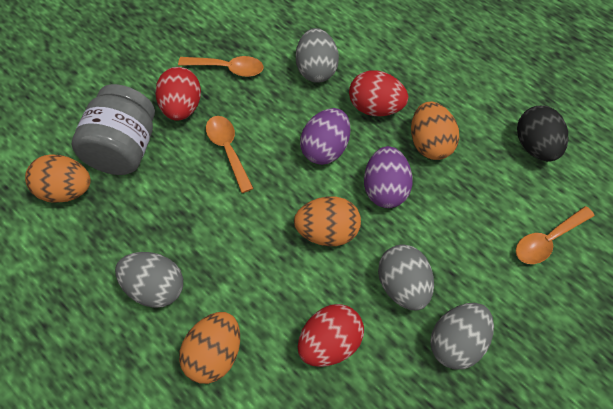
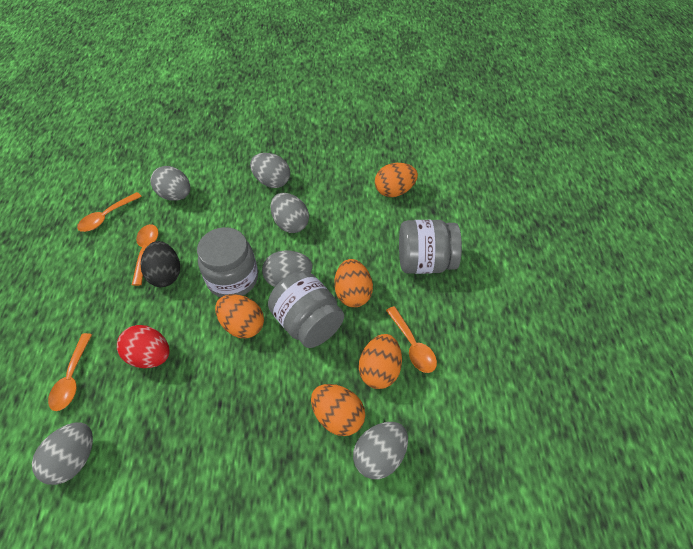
grey egg: [115,252,183,308] [296,28,339,83] [378,244,434,310] [430,303,494,370] = 4 -> [32,423,93,485] [150,166,190,201] [250,153,290,188] [262,250,312,287] [271,193,309,233] [353,422,408,479] = 6
grey jar: [72,84,155,175] = 1 -> [197,227,258,297] [268,271,344,348] [399,220,462,274] = 3
orange egg: [25,154,91,203] [179,312,240,384] [294,196,361,246] [411,102,459,160] = 4 -> [215,294,264,339] [311,384,365,436] [334,259,373,307] [359,334,402,389] [375,163,418,197] = 5
orange spoon: [178,56,263,77] [206,116,254,193] [516,206,595,264] = 3 -> [48,333,92,411] [77,192,142,232] [132,224,158,286] [386,306,437,373] = 4
purple egg: [300,108,350,165] [364,146,413,208] = 2 -> none = 0
red egg: [155,67,201,121] [298,304,364,367] [349,70,408,116] = 3 -> [117,325,170,368] = 1

